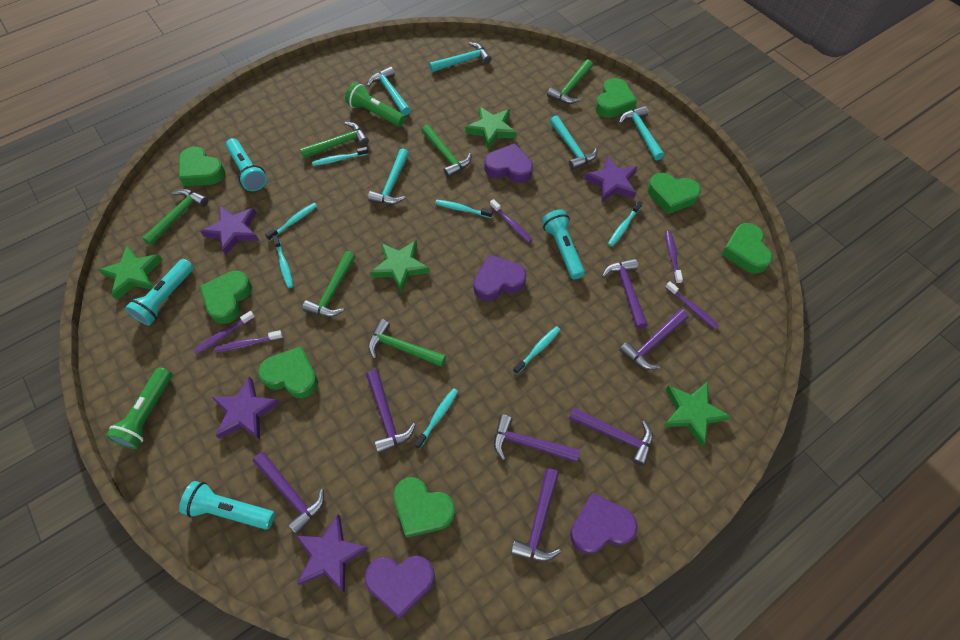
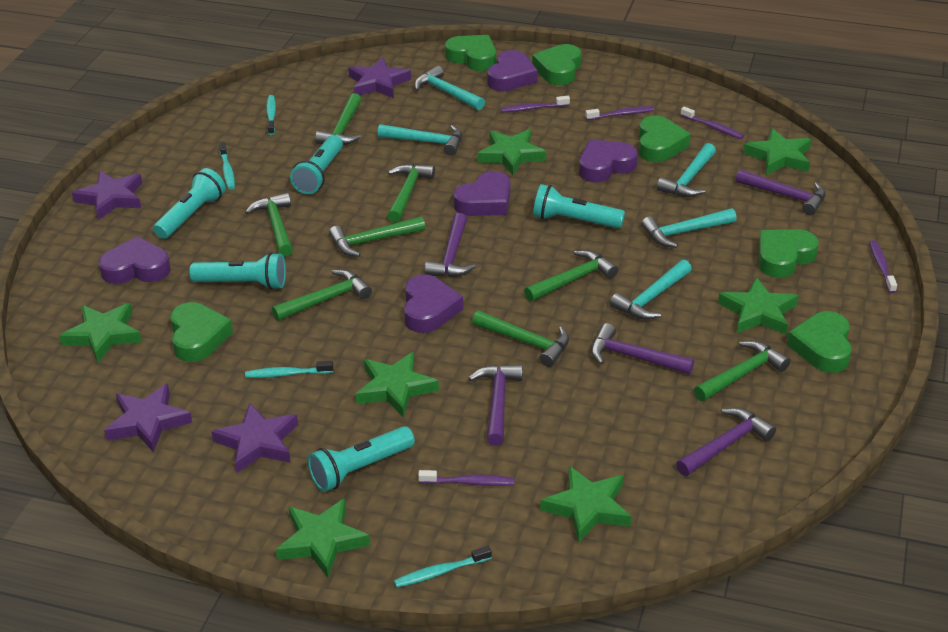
green flashlight: [106,368,172,449] [345,82,405,127] = 2 -> none = 0
green hammer: [142,189,209,246] [300,122,369,159] [302,251,356,317] [368,319,446,367] [421,125,472,178] [547,59,593,104] = 6 -> [245,193,293,257] [272,269,372,321] [315,93,362,145] [329,216,425,257] [387,164,435,223] [472,311,569,367] [524,250,618,302] [694,340,790,401] = 8
green heart: [179,147,225,186] [200,271,252,324] [258,346,318,398] [394,477,455,538] [596,78,637,118] [648,173,701,214] [721,223,773,274] = 7 -> [170,302,233,362] [445,35,496,71] [532,44,581,85] [639,116,691,162] [759,229,819,278] [787,311,852,373] = 6
green star: [98,246,163,300] [370,240,430,293] [465,106,516,149] [663,382,731,447] = 4 -> [59,303,142,362] [276,498,370,578] [356,352,439,417] [477,129,546,175] [540,466,631,543] [718,277,798,335] [743,128,811,175] = 7
purple hammer: [253,452,324,534] [366,370,416,453] [494,415,580,463] [511,468,561,562] [569,408,653,466] [602,258,648,329] [620,309,688,370] = 7 -> [424,213,476,277] [469,365,523,446] [591,323,694,374] [676,408,776,476] [736,169,825,215] = 5
purple heart: [364,556,435,619] [473,254,527,301] [485,143,533,183] [570,493,638,554] = 4 -> [99,236,171,284] [404,274,463,333] [453,171,510,216] [487,50,538,91] [579,139,638,182] = 5
turquoise flashlight: [125,259,194,326] [179,481,275,530] [226,138,267,191] [542,209,585,279] = 4 -> [153,168,226,239] [189,252,286,290] [290,135,343,194] [308,426,415,492] [533,184,625,228] = 5
turquoise toothbrush: [265,203,317,241] [272,235,293,288] [312,147,368,166] [414,388,458,449] [435,200,493,218] [513,326,560,374] [608,201,643,246] = 7 -> [219,142,235,190] [245,361,333,378] [266,95,276,135] [394,546,492,588] = 4

